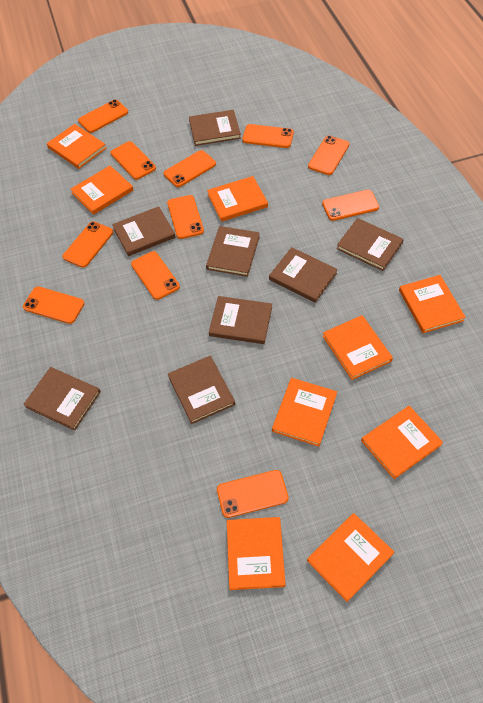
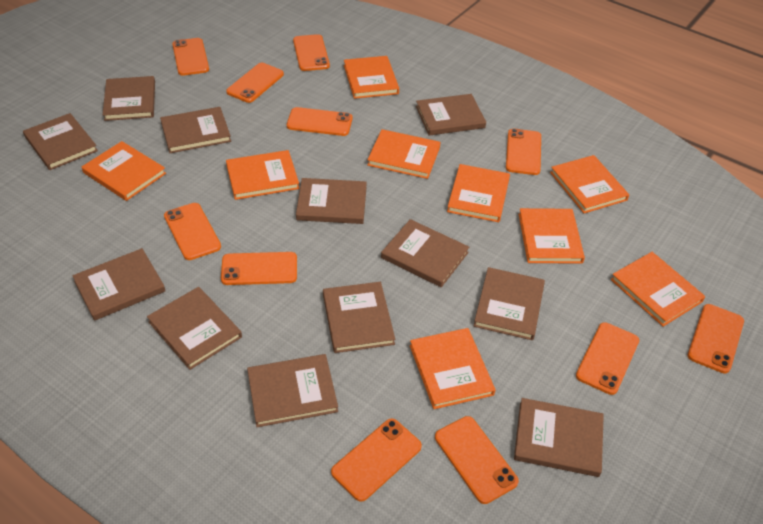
brown book: [23,367,101,431] [112,206,176,256] [168,356,235,424] [189,110,241,146] [206,226,260,277] [209,296,272,344] [269,247,338,303] [336,218,404,271] = 8 -> [23,113,98,170] [72,248,166,321] [103,76,155,121] [147,287,242,370] [160,107,231,153] [247,354,338,427] [296,178,367,224] [323,282,395,353] [381,219,469,287] [416,94,486,135] [474,267,545,340] [514,398,604,477] = 12

